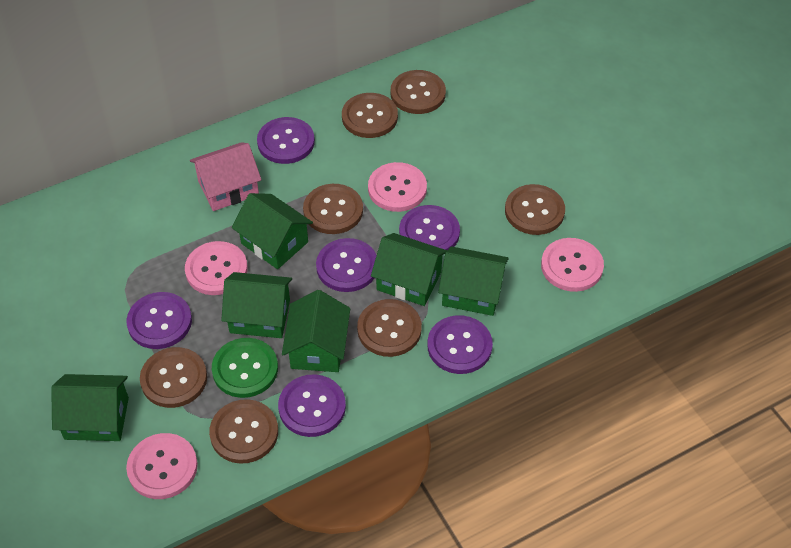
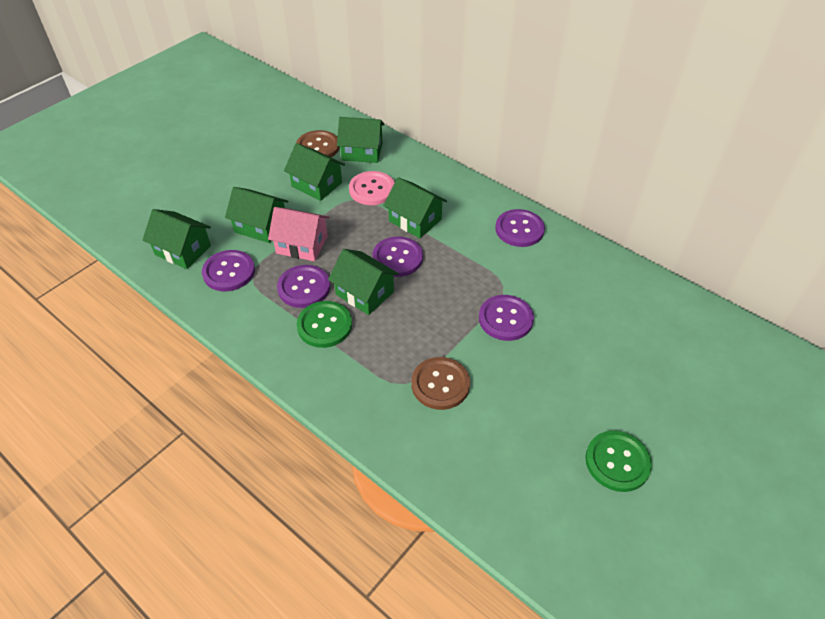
brown button: [140,347,207,408] [209,399,278,464] [303,184,363,234] [342,93,398,138] [357,299,422,357] [391,70,446,114] [505,184,565,235] = 7 -> [296,130,340,157] [411,357,470,410] = 2
green button: [212,338,278,398] = 1 -> [297,301,352,348] [585,431,652,492] = 2
pink button: [126,433,198,499] [185,241,248,295] [368,162,427,212] [541,238,604,292] = 4 -> [349,171,395,205] = 1
purple button: [126,292,192,349] [257,117,315,164] [278,374,346,437] [316,238,377,292] [399,205,460,250] [427,315,493,374] = 6 -> [202,250,255,291] [277,265,330,308] [372,237,423,277] [479,295,534,341] [495,209,545,247] = 5

